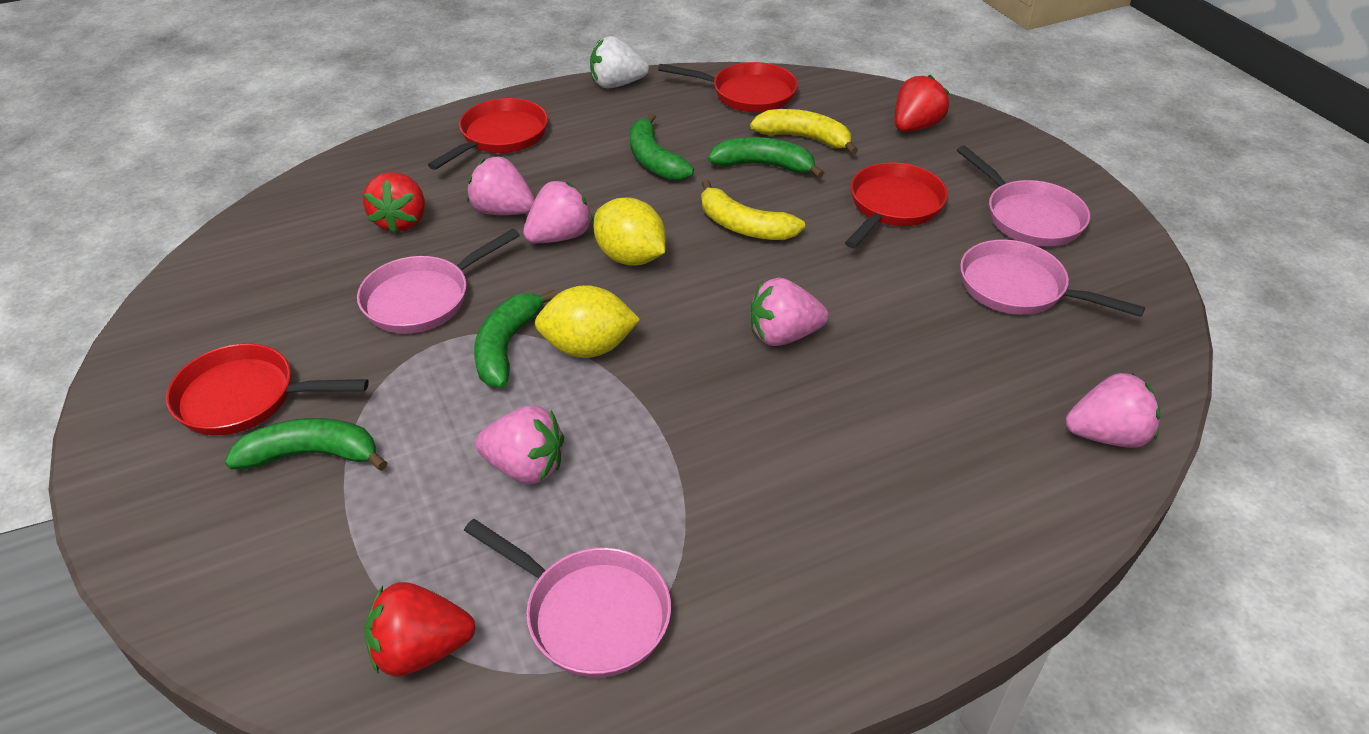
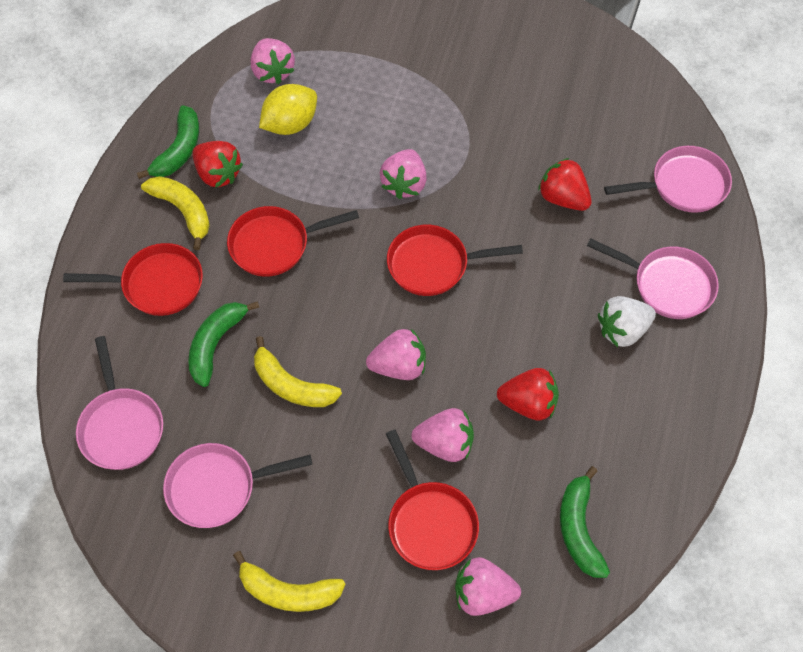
green banana: [225,418,387,471] [474,290,557,388] [630,113,694,180] [708,137,824,178] = 4 -> [137,105,199,179] [188,301,260,387] [560,466,610,578] = 3
yellow banana: [701,179,805,240] [750,109,858,155] = 2 -> [141,176,210,250] [233,551,345,612] [254,336,342,407] = 3
yellow lemon: [535,285,640,358] [593,197,666,266] = 2 -> [259,84,317,135] = 1

